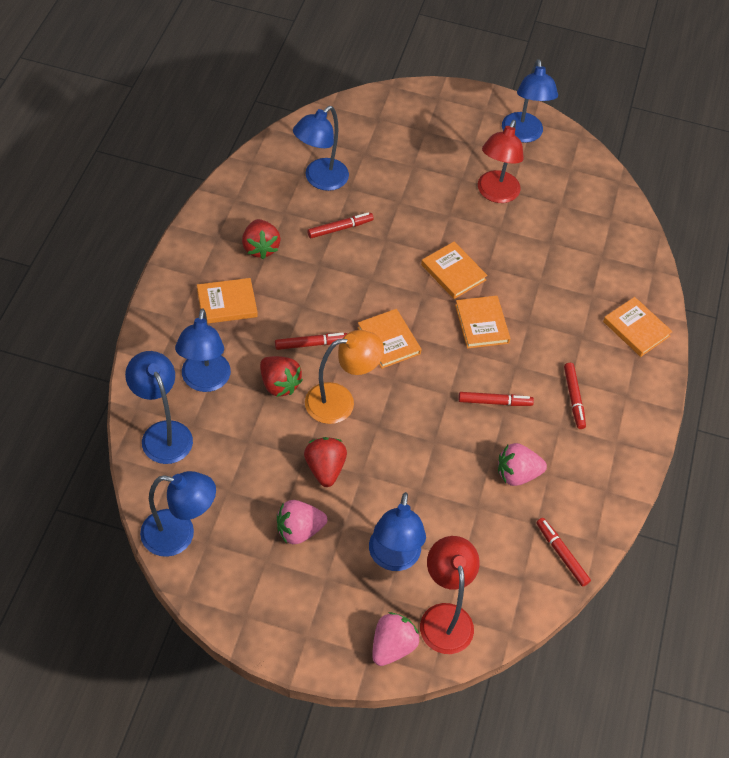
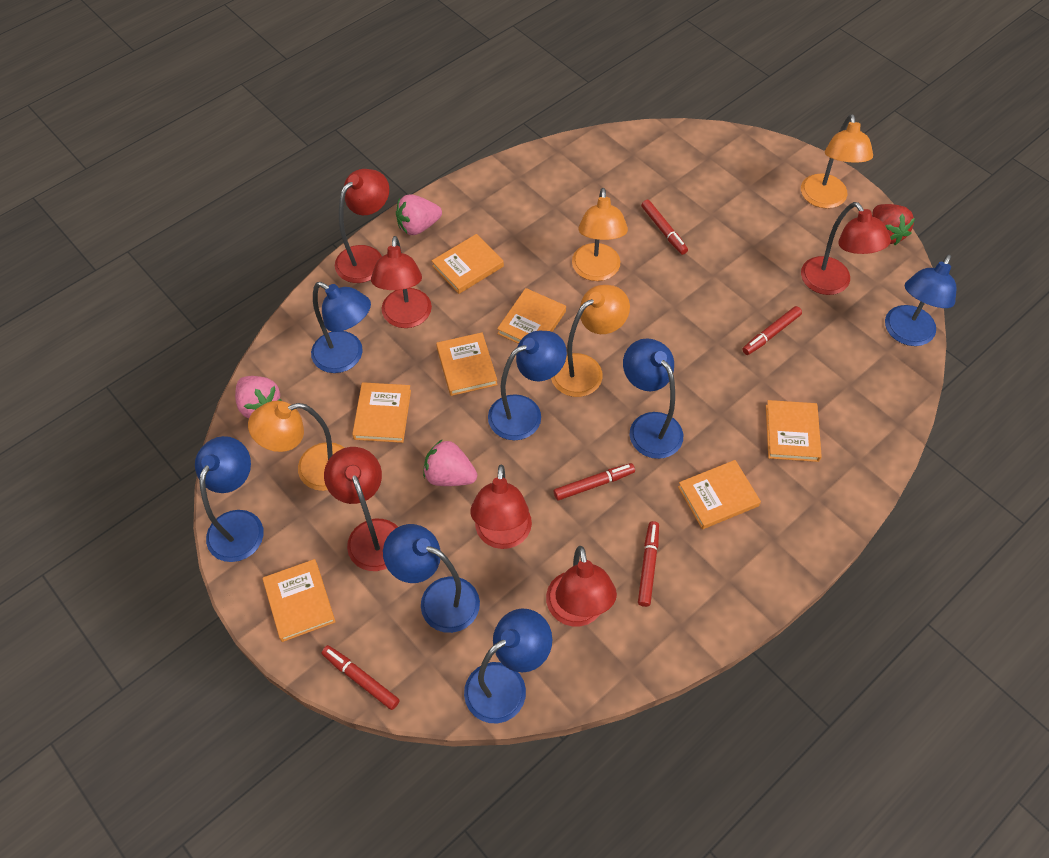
blue lamp: [125,351,193,464] [140,471,216,557] [175,308,231,392] [293,106,349,191] [369,492,426,571] [502,59,558,143] = 6 -> [195,436,264,562] [311,282,371,373] [383,524,480,633] [464,608,552,723] [488,331,567,440] [623,339,683,459] [885,254,956,346] = 7
orange book: [197,278,258,324] [357,309,422,369] [421,242,488,299] [455,296,511,349] [603,297,673,357] = 5 -> [263,559,336,642] [352,382,411,443] [432,234,504,294] [436,332,498,396] [497,288,566,344] [678,460,761,529] [766,400,822,462] = 7
orange lamp: [305,330,384,424] = 1 -> [248,401,344,491] [551,285,630,397] [572,188,628,281] [801,114,873,209] = 4
red lamp: [420,536,480,654] [478,120,524,203] = 2 -> [324,447,398,571] [335,169,389,283] [371,236,432,328] [470,465,532,549] [546,546,617,626] [801,202,891,295] = 6
red strawberry: [242,219,281,259] [260,356,303,397] [304,437,347,487] = 3 -> [872,204,915,245] = 1

